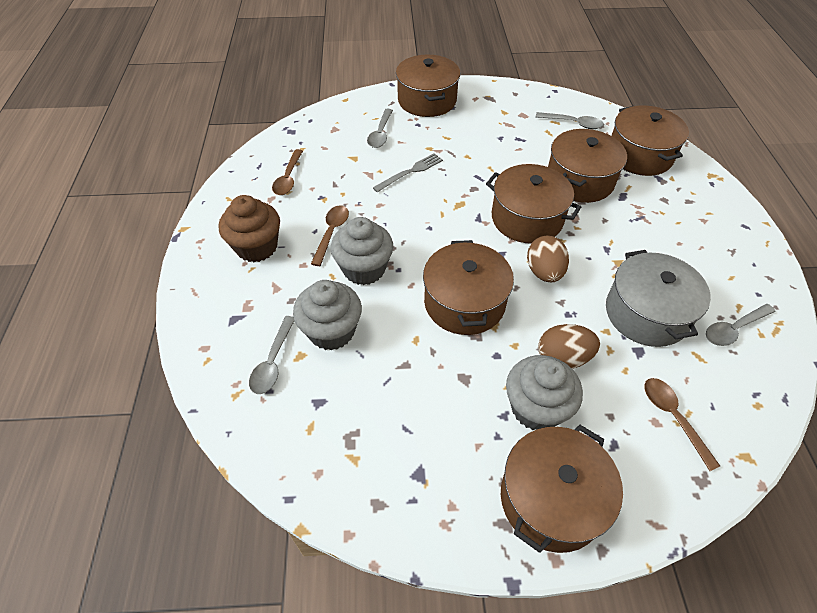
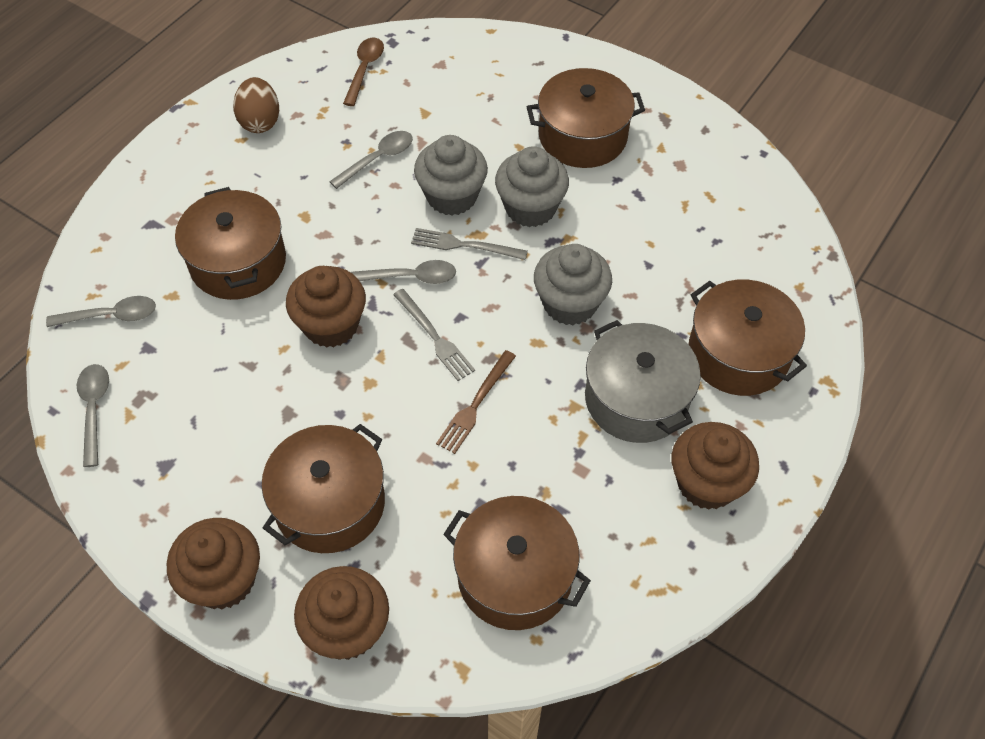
brown cupcake: [219,195,280,262] = 1 -> [167,518,260,610] [286,266,366,348] [294,566,389,660] [672,422,759,510] = 4
brown egg: [527,235,569,282] [538,324,600,369] = 2 -> [233,77,279,133] = 1
brown fork: none = 0 -> [436,350,516,454] = 1
brown pot: [396,55,460,117] [423,240,514,335] [486,164,581,243] [501,425,623,553] [548,129,627,203] [611,105,689,176] = 6 -> [175,187,286,300] [262,424,385,553] [443,496,591,630] [527,68,645,168] [689,280,807,396] = 5
brown spoon: [272,149,303,195] [311,206,349,266] [644,378,720,471] = 3 -> [343,38,384,106] = 1
grey fork: [373,153,443,192] = 1 -> [393,289,475,381] [411,228,528,260] = 2

